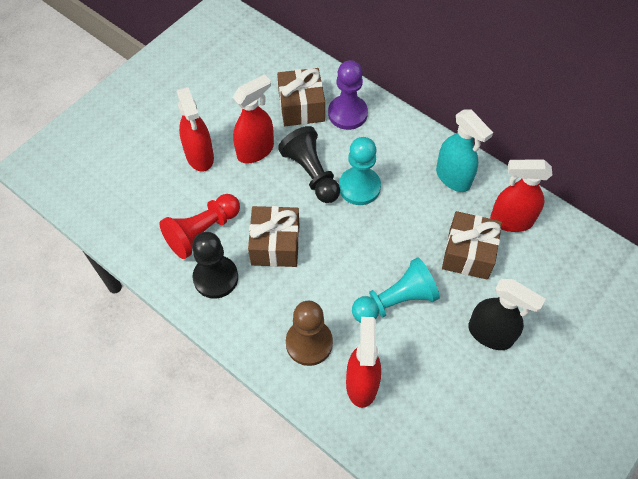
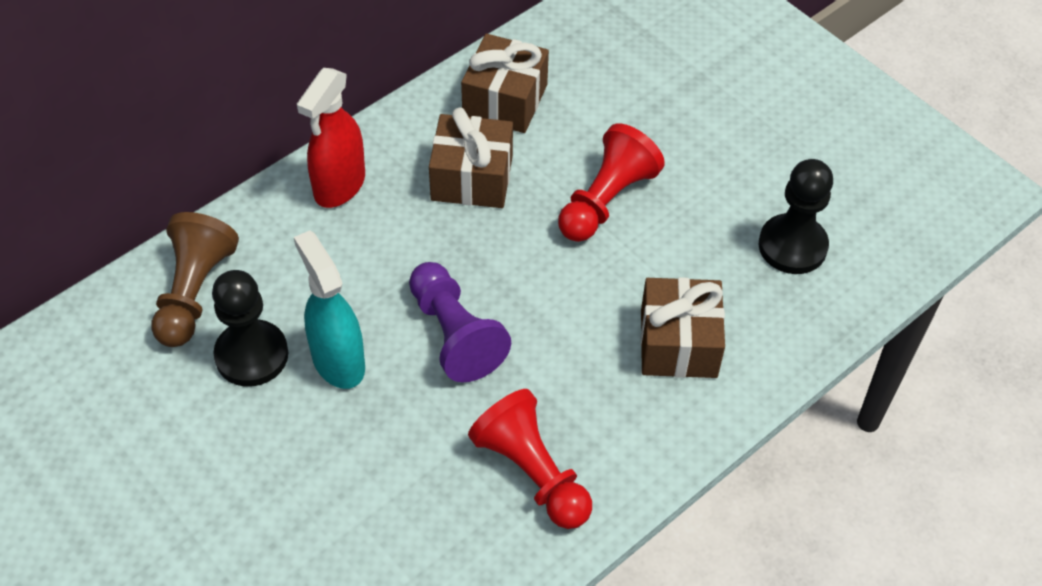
black spray bottle: [468,279,546,350] = 1 -> none = 0
red pawn: [159,194,240,259] = 1 -> [468,389,592,529] [558,123,665,242] = 2
red spray bottle: [177,87,214,172] [232,74,274,164] [346,317,381,408] [490,160,552,232] = 4 -> [297,68,365,208] = 1
turquoise pawn: [339,137,381,205] [352,258,440,323] = 2 -> none = 0

